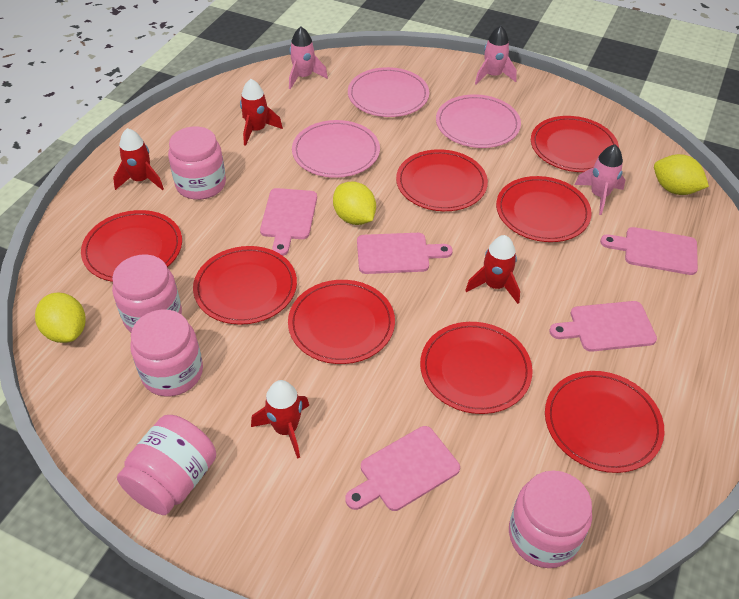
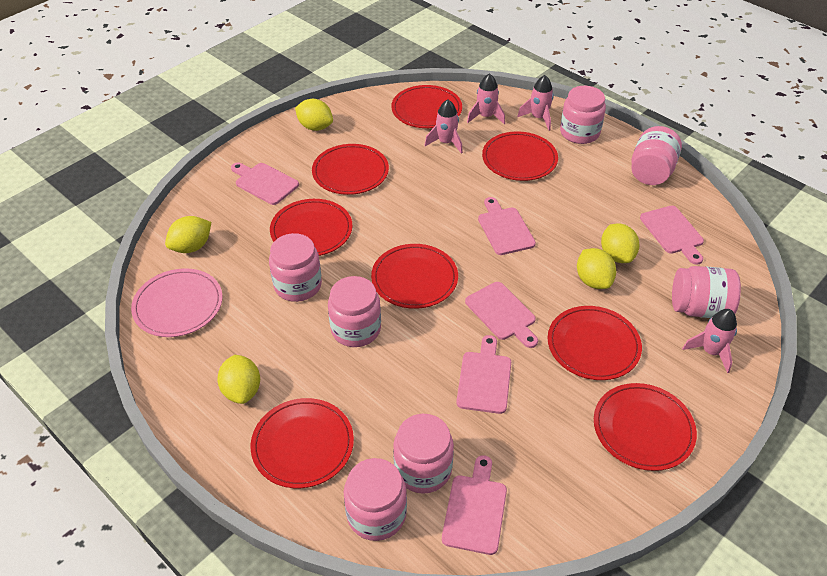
pink cutting board: [260,188,317,256] [345,426,460,511] [357,233,453,274] [549,301,657,352] [600,227,698,275] = 5 -> [231,162,299,205] [442,455,507,555] [456,335,511,414] [465,282,538,348] [478,197,536,255] [640,206,704,265] = 6
pink jar: [112,255,182,332] [117,415,216,515] [130,309,203,396] [168,126,226,200] [509,471,592,568] = 5 -> [269,233,322,302] [328,276,381,347] [344,458,407,541] [393,414,454,494] [560,86,606,144] [631,126,682,185] [672,266,741,318] = 7
pink plate: [292,120,380,178] [348,67,429,117] [436,94,521,148] = 3 -> [131,268,223,337] = 1
pink rocket: [289,27,328,90] [475,25,517,85] [575,144,625,215] = 3 -> [424,99,463,154] [467,73,505,124] [517,75,554,131] [682,309,737,373] = 4
red rocket: [113,128,164,190] [240,79,283,146] [251,380,309,459] [465,235,520,304] = 4 -> none = 0
yellow lemon: [35,292,86,343] [333,181,376,225] [654,154,709,195] = 3 -> [165,216,211,253] [217,355,260,404] [295,99,333,131] [577,248,616,289] [601,223,639,263] = 5

